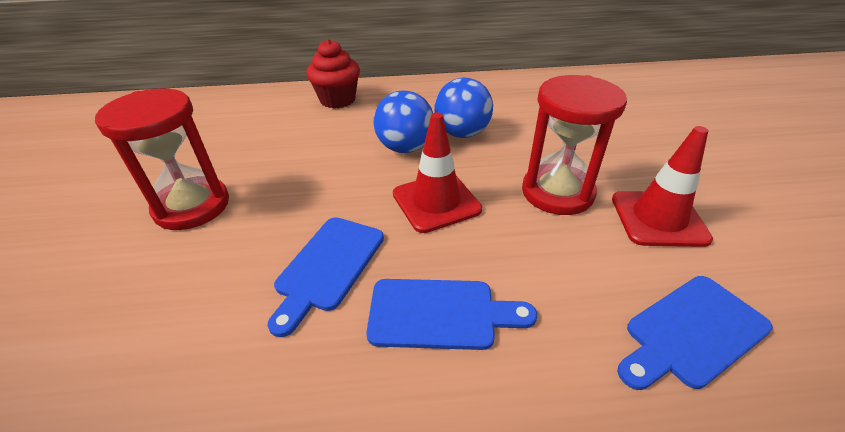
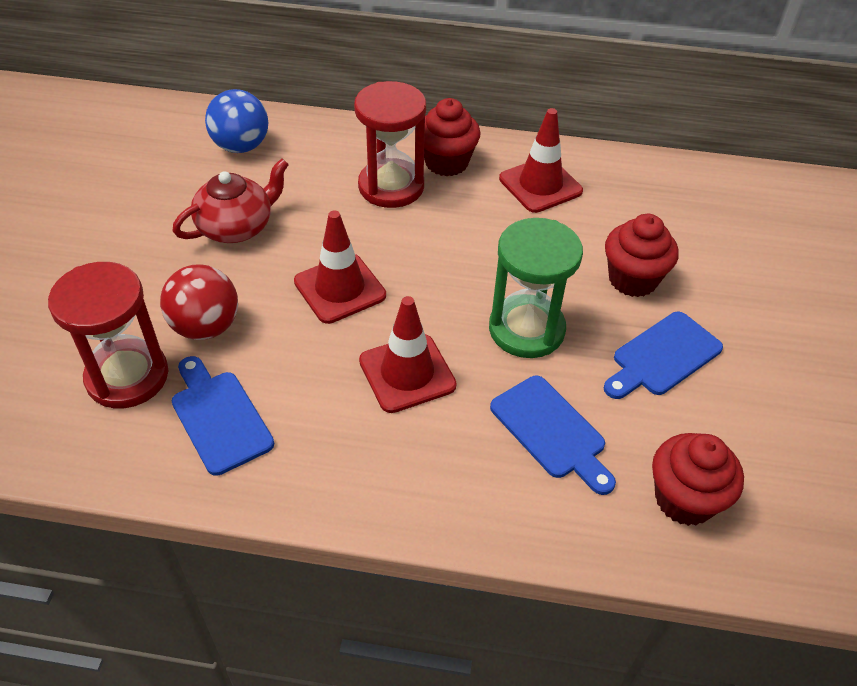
blue ball: [373,91,433,153] [435,78,493,138] = 2 -> [205,89,268,153] = 1
green hourglass: none = 0 -> [489,218,583,358] = 1
red ball: none = 0 -> [160,265,238,340] = 1
red cupcake: [306,39,360,109] = 1 -> [424,98,480,177] [605,214,679,297] [652,433,744,526] = 3
red teapot: none = 0 -> [172,158,289,243] = 1
red traffic cone: [393,113,482,233] [612,126,713,247] = 2 -> [294,210,386,324] [359,296,457,413] [499,108,583,213] = 3

